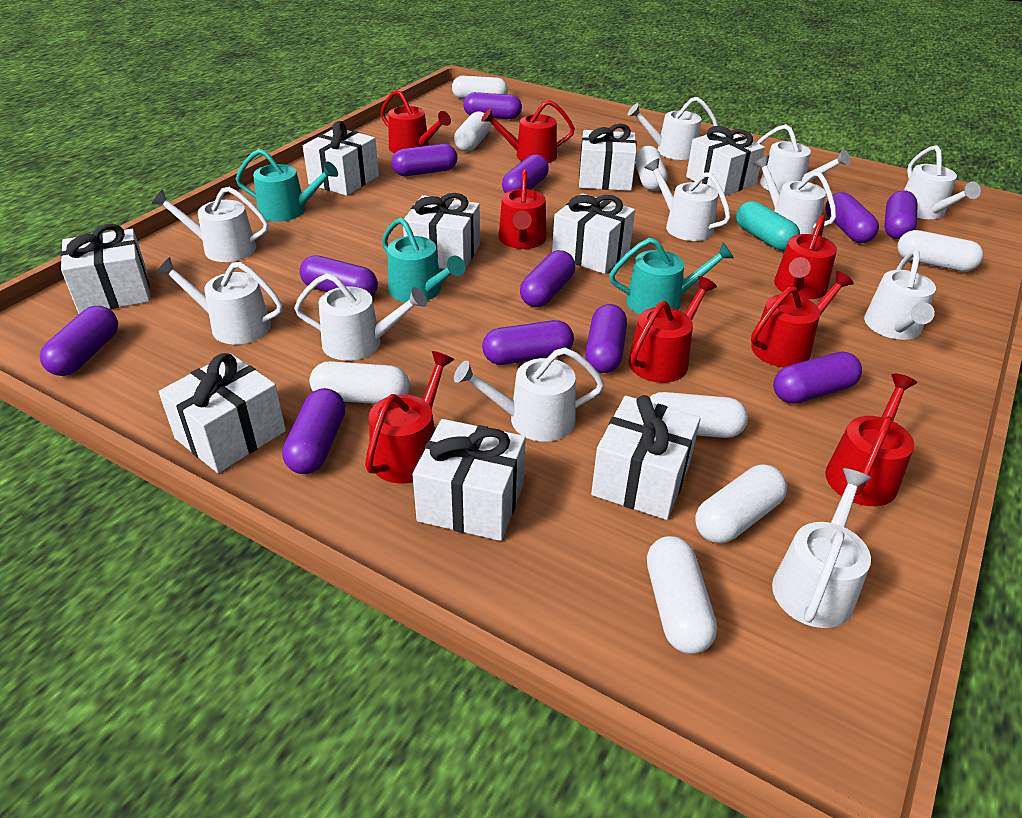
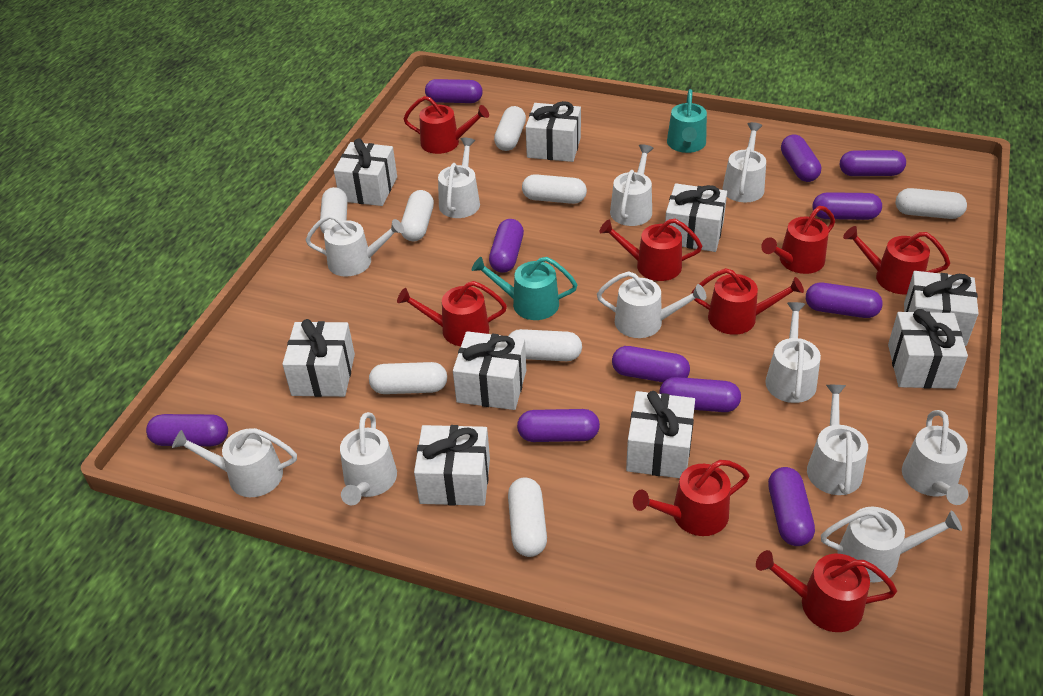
purple capsule: [40,306,118,376] [282,388,345,474] [299,255,378,296] [391,144,457,176] [463,92,522,119] [482,320,574,365] [502,154,549,193] [520,250,575,307] [585,304,627,373] [773,352,862,404] [825,192,879,243] [884,191,918,239] = 12 -> [146,414,228,446] [425,79,482,103] [489,219,524,273] [517,409,600,442] [612,346,690,382] [659,377,741,412] [768,467,815,546] [781,135,821,182] [806,283,883,318] [813,192,882,220] [840,150,906,176] = 11
turquoise capsule: [736,201,800,251] = 1 -> none = 0
turquoise watering can: [236,149,338,222] [382,218,465,302] [609,238,734,314] = 3 -> [472,257,578,320] [667,89,707,153] = 2

